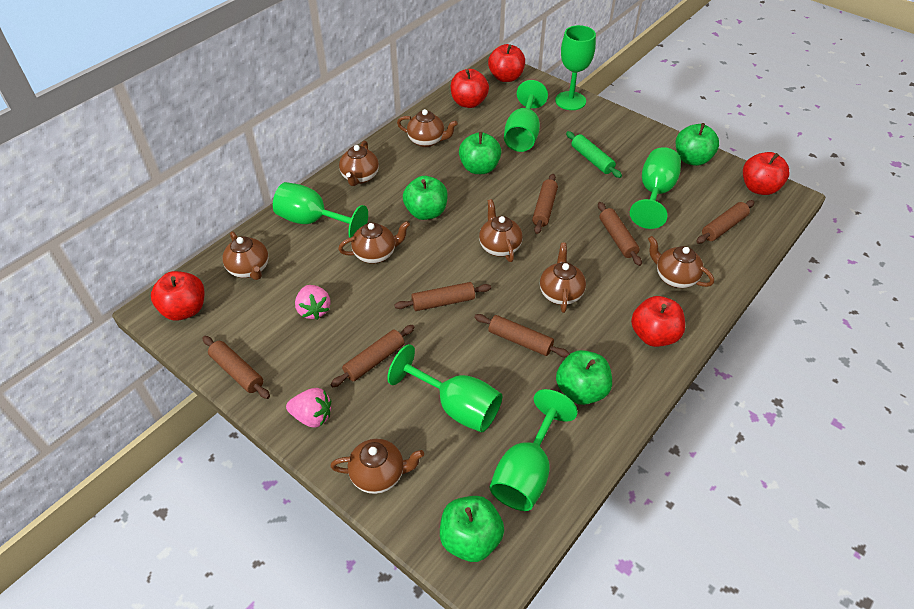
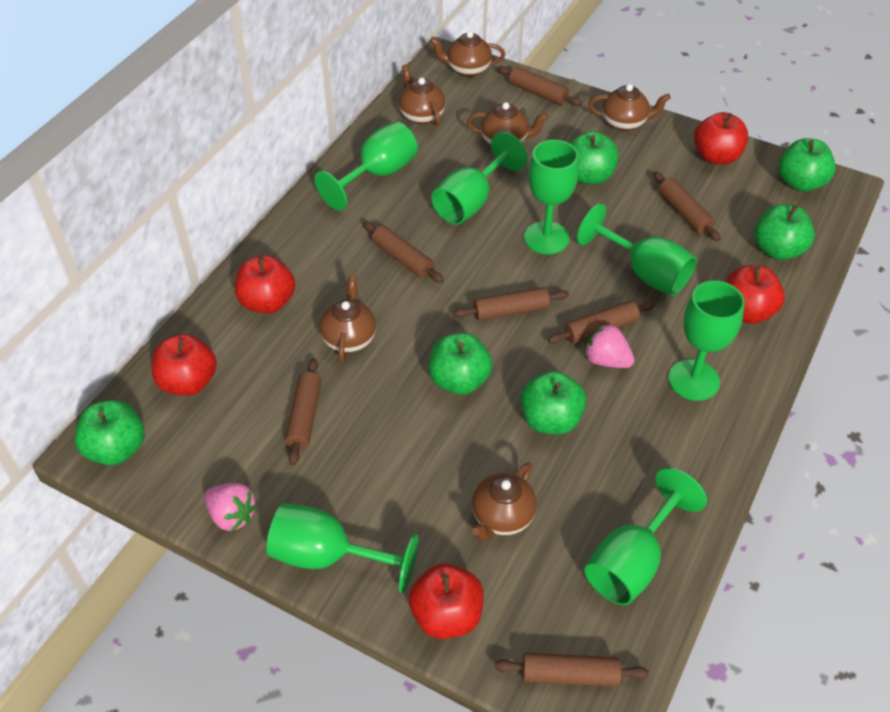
brown teapot: [222,231,269,280] [330,439,424,494] [338,221,410,264] [339,141,379,186] [397,109,458,147] [479,199,523,262] [540,243,586,313] [648,236,714,288] = 8 -> [319,275,376,362] [399,64,446,126] [430,31,505,77] [467,102,548,145] [472,462,537,541] [588,84,671,131] = 6
green apple: [403,176,448,220] [440,496,504,562] [459,132,501,174] [556,350,612,405] [676,123,719,166] = 5 -> [74,400,145,465] [429,333,493,395] [520,371,586,434] [570,131,619,184] [754,204,815,260] [779,138,836,192] = 6
green goblet: [273,182,368,238] [387,344,502,432] [490,389,578,511] [504,80,548,152] [555,25,596,110] [630,147,681,229] = 6 -> [267,503,418,593] [314,121,418,211] [431,132,528,225] [524,140,579,254] [577,203,697,296] [584,467,707,605] [668,281,745,401] = 7
green rolling pin: [566,131,622,178] = 1 -> none = 0

